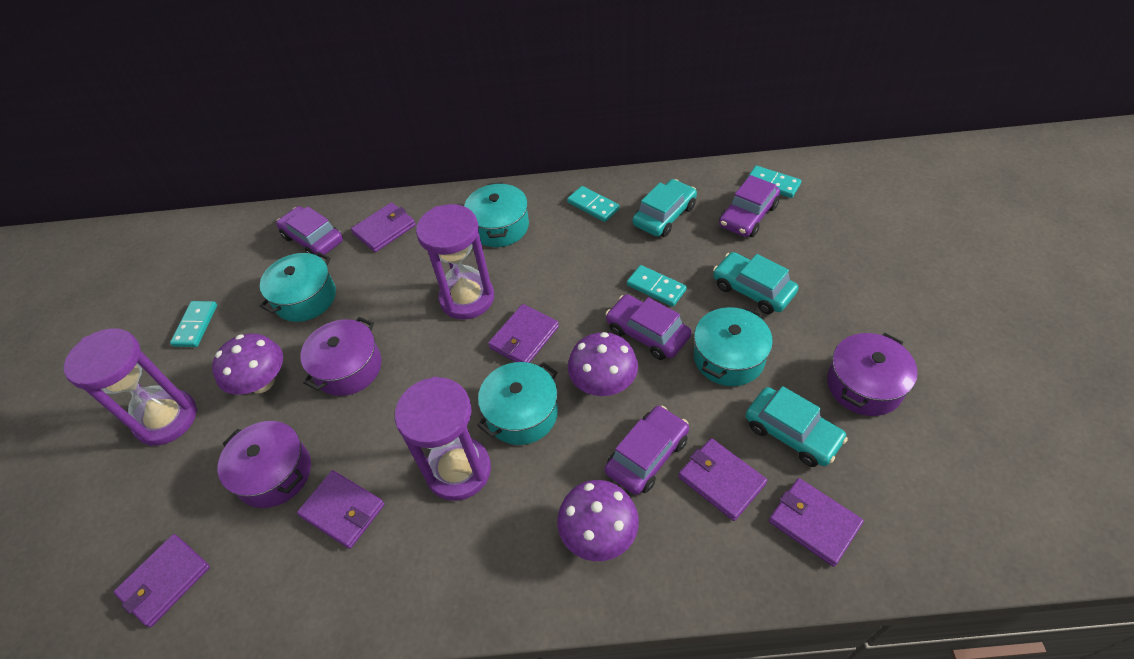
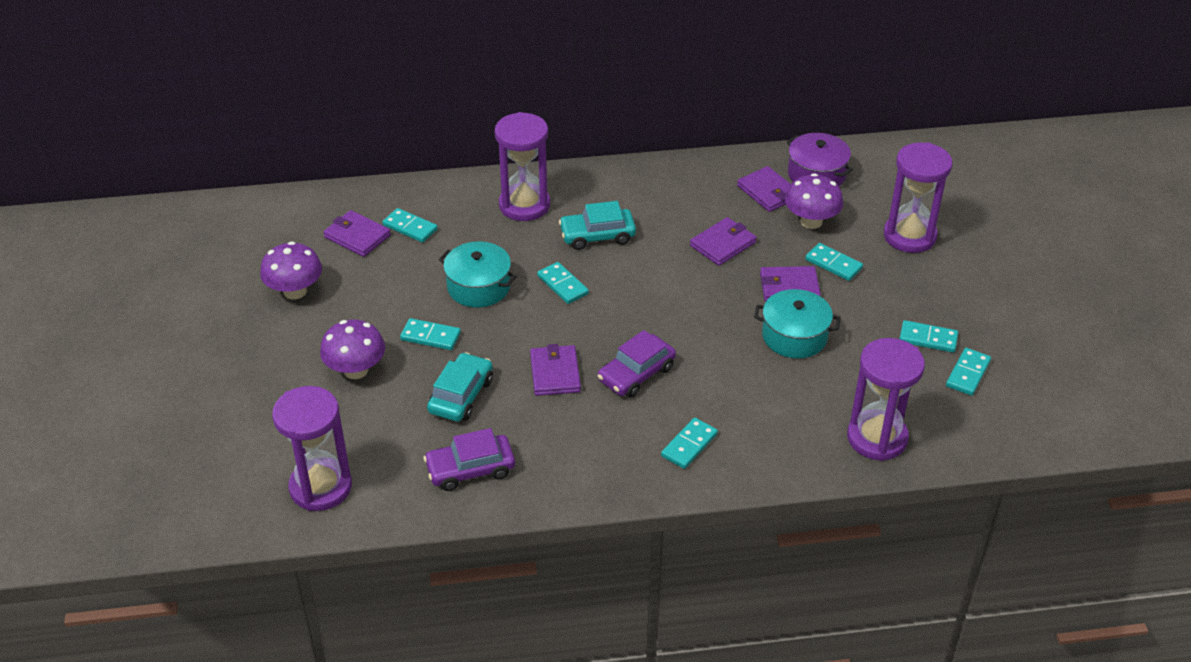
purple car: [276,206,343,257] [605,405,689,495] [606,294,691,360] [719,175,780,237] = 4 -> [423,428,515,491] [598,330,676,398] = 2
purple hourglass: [64,328,197,446] [395,377,491,501] [416,204,494,320] = 3 -> [272,386,352,511] [494,112,550,221] [847,338,925,461] [884,142,953,253] = 4
purple pot: [218,421,311,508] [300,317,382,396] [827,333,918,416] = 3 -> [786,133,853,186] = 1
purple wallet: [114,534,210,627] [297,470,385,549] [351,202,416,252] [488,304,559,363] [678,438,767,521] [769,478,864,567] = 6 -> [323,210,391,257] [530,344,581,396] [690,217,757,266] [737,166,791,212] [760,266,821,302] = 5
turquoise car: [633,179,697,237] [713,252,798,314] [746,386,848,467] = 3 -> [427,352,493,422] [559,201,636,250] = 2
turquoise domino: [170,301,217,347] [567,186,620,222] [627,265,687,307] [747,166,801,198] = 4 -> [383,208,438,243] [400,318,461,350] [537,262,589,304] [661,418,718,469] [805,243,863,281] [899,320,958,353] [946,348,991,396] = 7
turquoise pot: [260,252,336,322] [464,182,529,247] [477,362,558,445] [694,306,773,386] = 4 -> [439,242,517,307] [754,289,841,358] = 2

